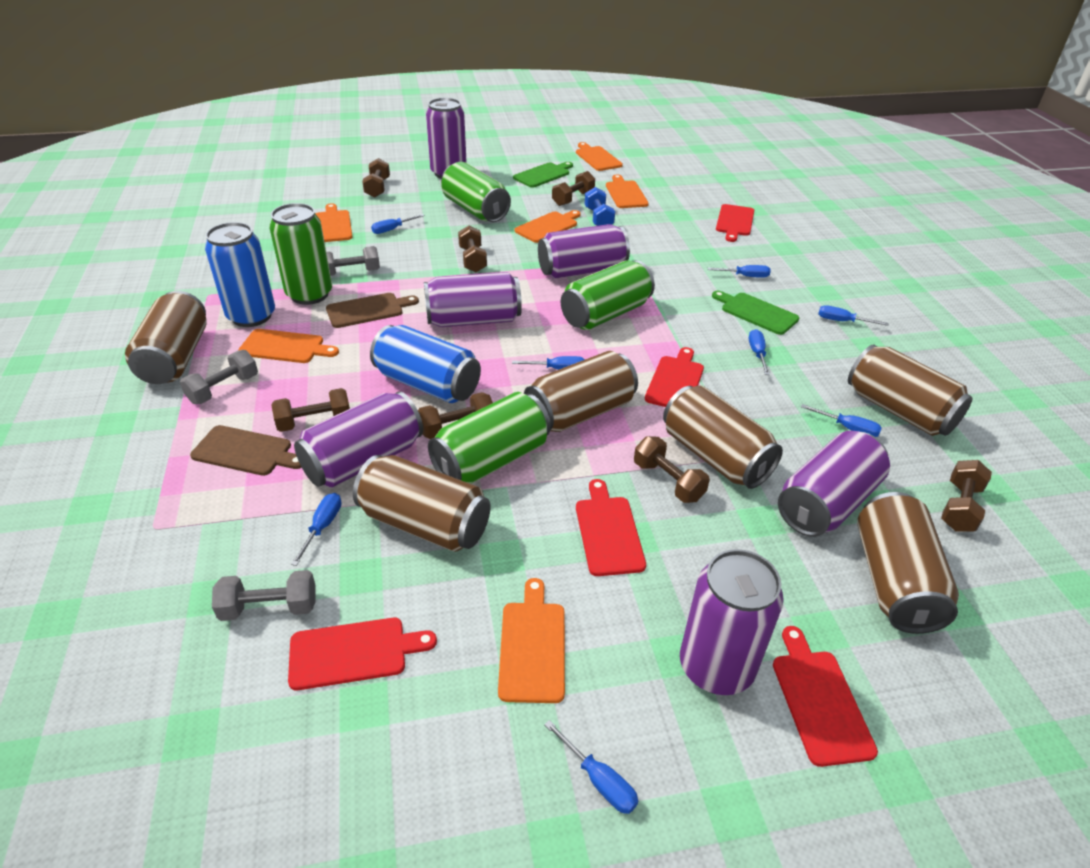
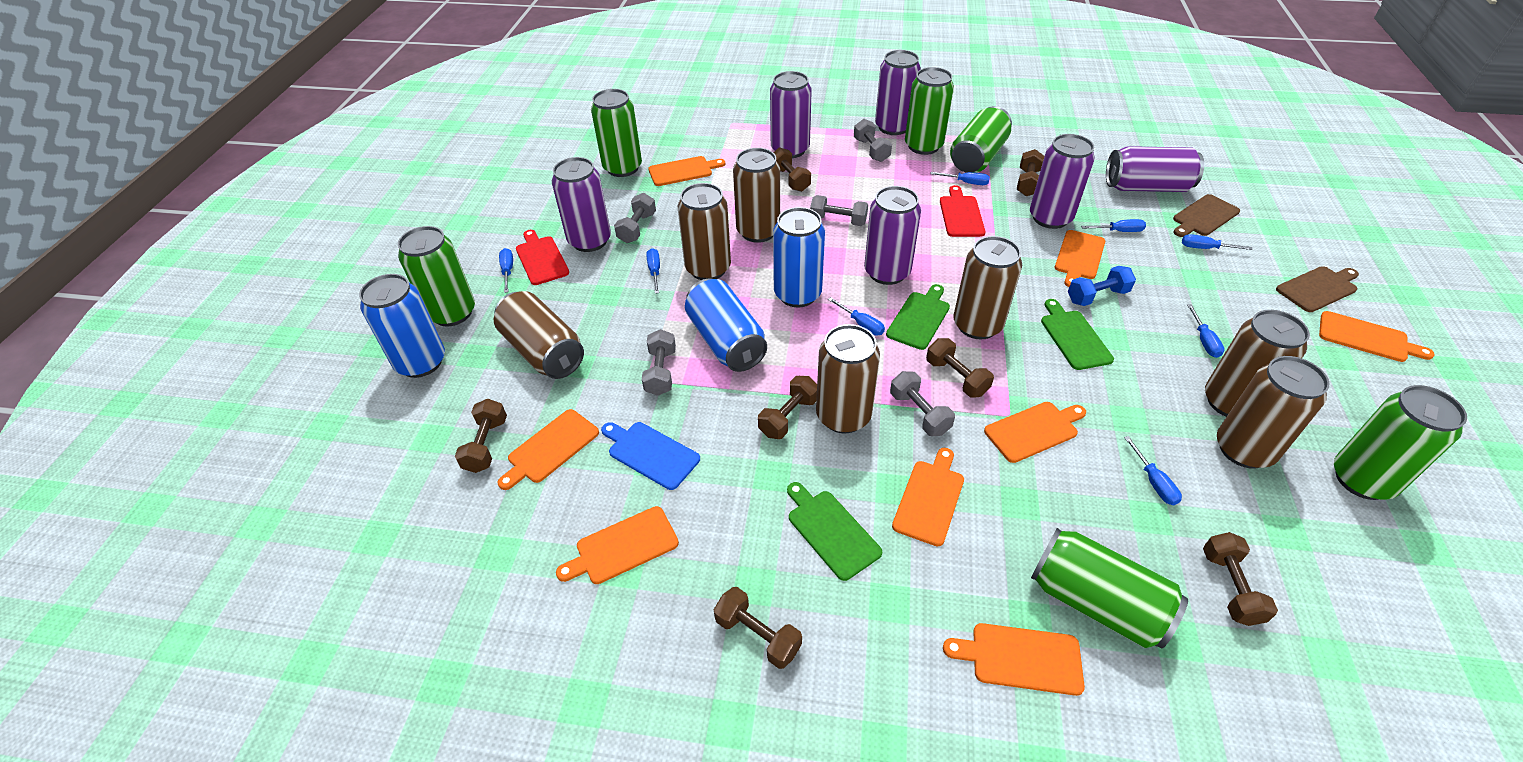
blue can: [205,222,275,327] [370,325,481,403] = 2 -> [359,274,445,378] [685,278,767,372] [773,207,825,308] = 3
blue cutting board: none = 0 -> [601,422,700,490] = 1
brown can: [125,291,207,384] [353,455,490,552] [524,351,638,432] [663,385,783,489] [848,345,972,436] [857,492,959,634] = 6 -> [494,291,584,379] [678,183,731,280] [733,148,780,243] [816,324,880,433] [953,236,1022,339] [1205,310,1310,417] [1217,356,1329,469] = 7
green can: [269,203,332,305] [428,392,551,484] [441,162,511,222] [561,260,655,330] = 4 -> [398,226,475,326] [591,89,642,177] [905,67,954,155] [950,106,1012,173] [1031,528,1188,648] [1334,385,1467,500] = 6
green cutting board: [513,162,573,188] [712,291,799,335] = 2 -> [787,482,882,581] [886,284,950,350] [1041,299,1114,370] = 3
grey dumbbell: [180,350,258,404] [212,570,315,621] [326,246,380,276] = 3 -> [614,193,656,243] [642,329,676,396] [810,195,868,226] [854,119,892,162] [890,371,955,436] = 5
orange cutting board: [238,329,339,363] [315,203,352,242] [498,578,565,703] [515,210,581,243] [576,142,623,171] [606,174,649,208] = 6 -> [498,409,599,490] [556,506,679,584] [648,156,725,186] [892,448,964,546] [943,623,1085,696] [984,402,1086,463] [1055,230,1105,287] [1319,311,1435,362] = 8
red cutting board: [288,618,437,690] [576,479,646,576] [645,347,704,407] [716,204,754,242] [773,626,878,767] = 5 -> [516,230,569,285] [940,185,986,237] = 2

